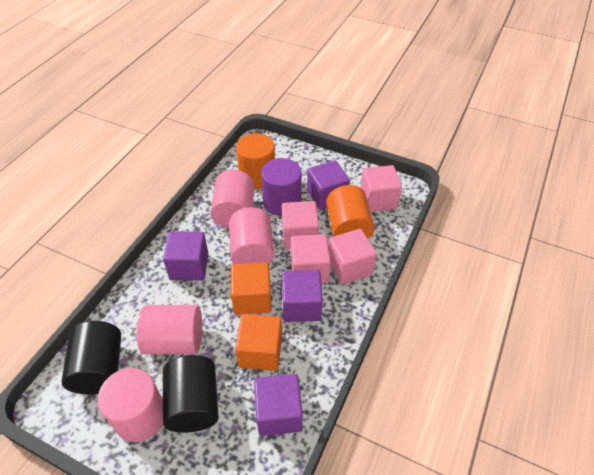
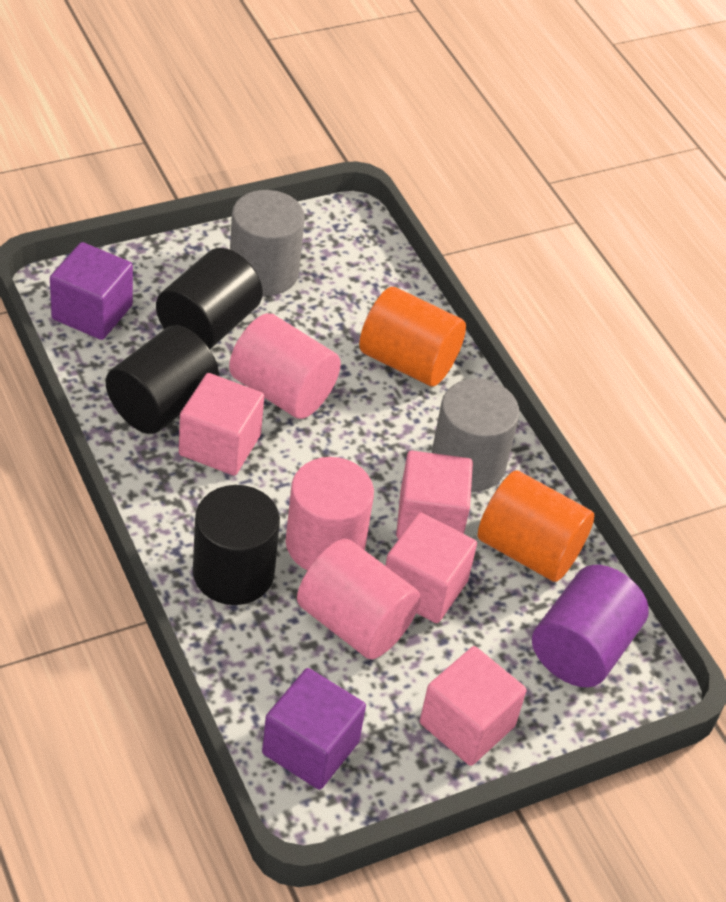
black cylinder: [61,321,121,395] [163,355,219,433] = 2 -> [106,325,219,434] [156,248,263,349] [193,485,280,605] = 3
grey cylinder: none = 0 -> [230,190,305,296] [431,378,520,492] = 2
orange cube: [231,262,272,315] [235,314,282,371] = 2 -> none = 0
pink cylinder: [98,368,163,442] [137,305,202,354] [210,170,254,228] [229,207,274,264] = 4 -> [229,313,341,419] [286,457,374,570] [297,539,421,659] = 3
purple cube: [163,231,209,280] [254,374,303,436] [282,270,323,322] [307,160,350,210] = 4 -> [50,242,133,340] [262,668,366,790] = 2

